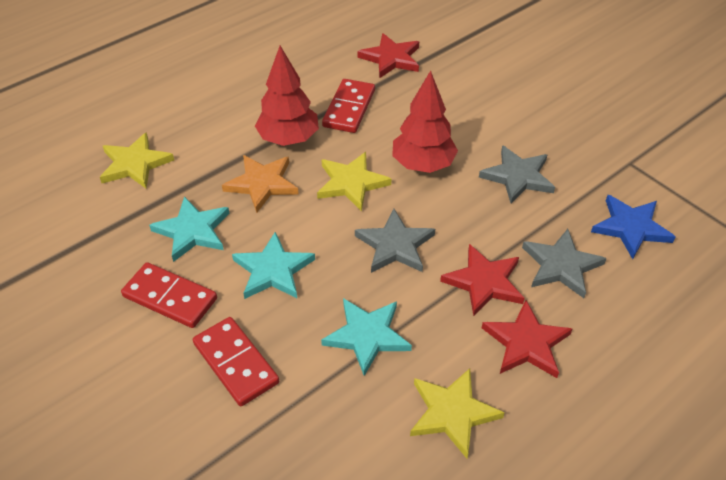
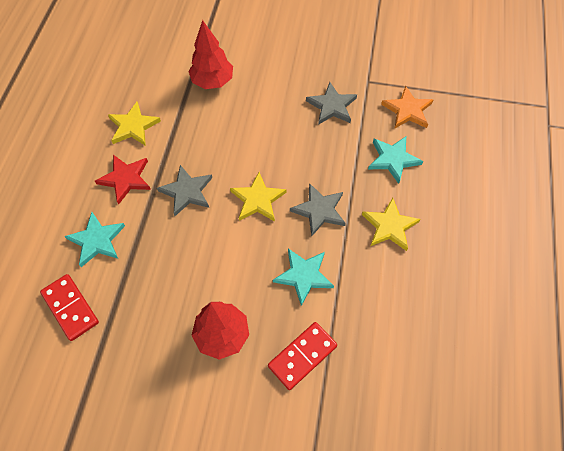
blue star: [591,195,675,259] = 1 -> none = 0
red domino: [121,262,217,328] [193,317,279,406] [322,79,375,133] = 3 -> [40,274,99,341] [268,322,337,390] = 2
red star: [357,33,419,78] [440,244,525,317] [482,300,572,378] = 3 -> [95,155,151,204] = 1

